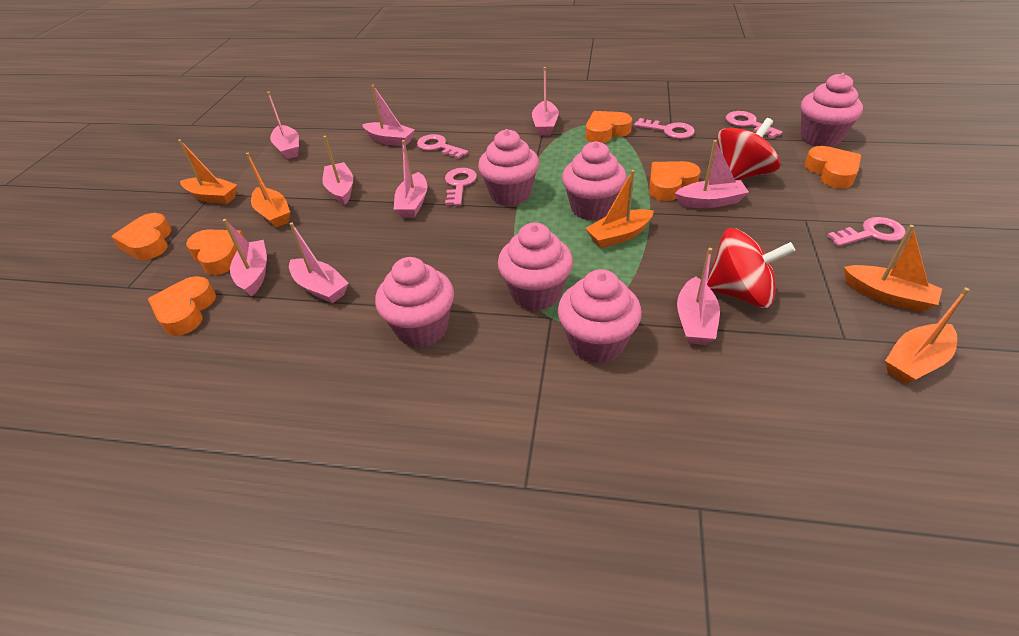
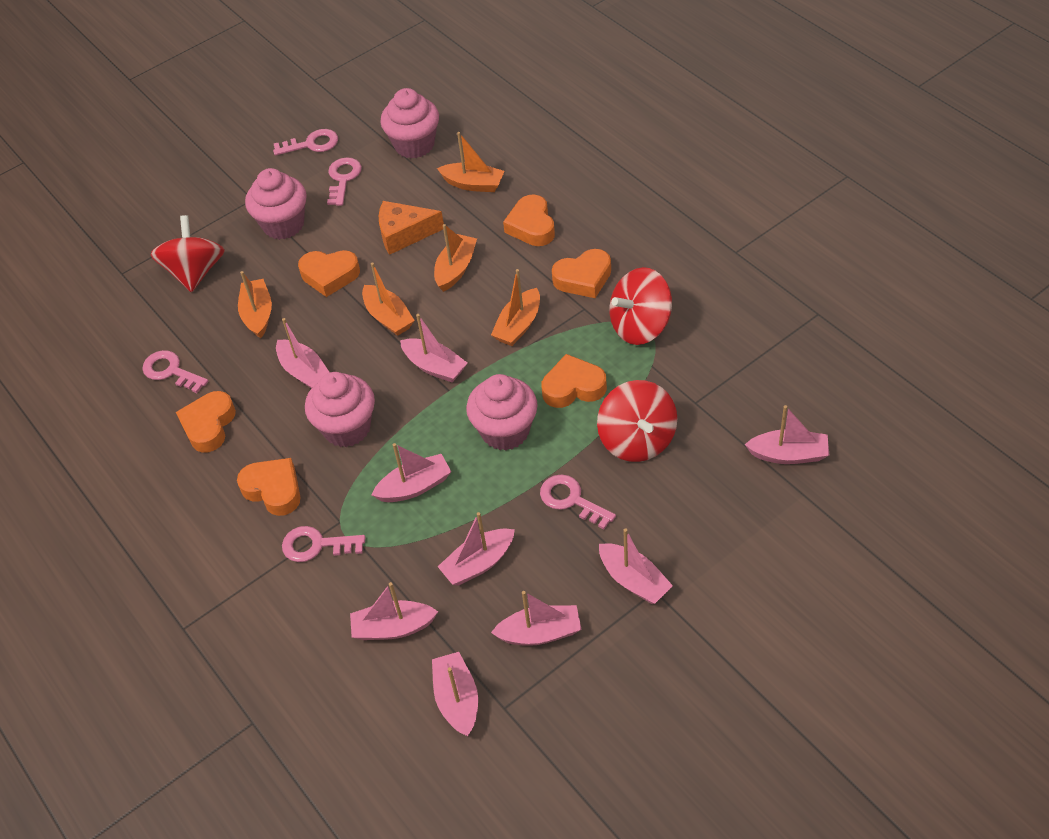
orange cheese: none = 0 -> [379,201,444,255] = 1
pink cupcake: [375,257,454,347] [478,129,539,206] [498,223,573,311] [558,269,642,364] [562,141,627,221] [801,73,863,147] = 6 -> [245,168,307,240] [305,372,375,447] [380,88,439,158] [466,374,538,450] = 4
red spinning top: [707,228,795,308] [717,118,780,180] = 2 -> [150,215,225,292] [597,380,677,462] [610,267,672,345] = 3

